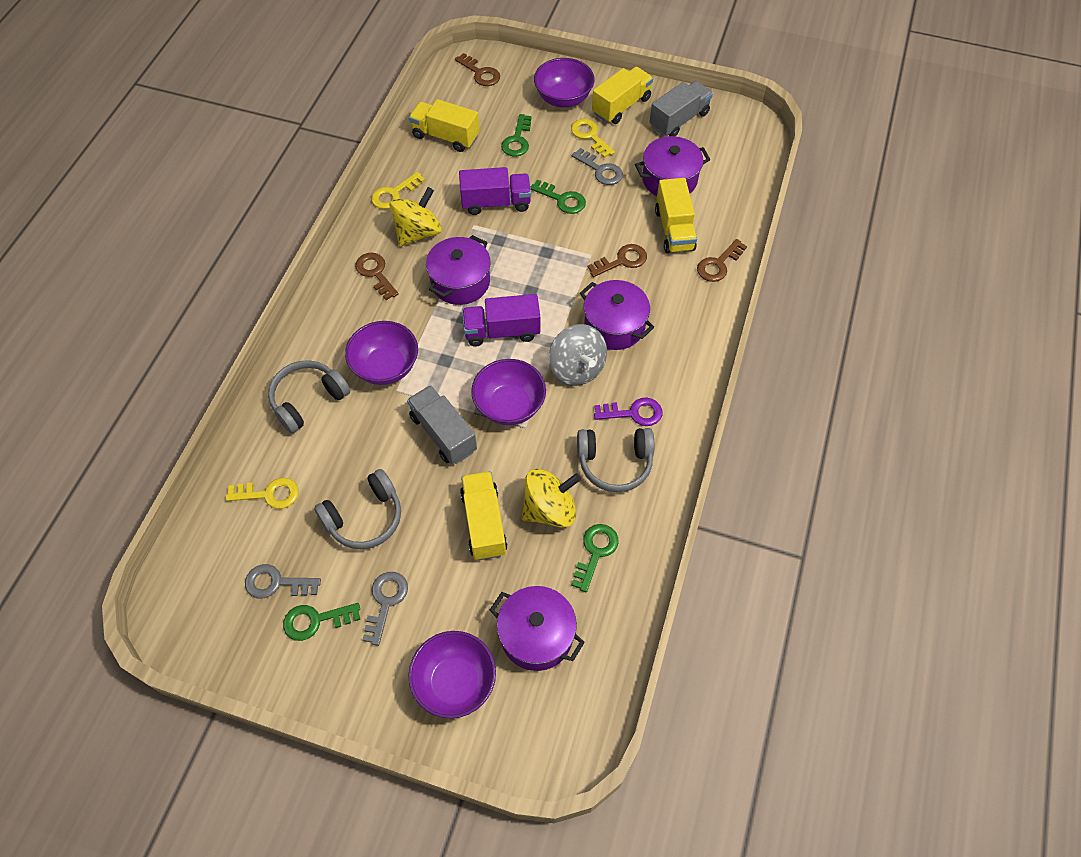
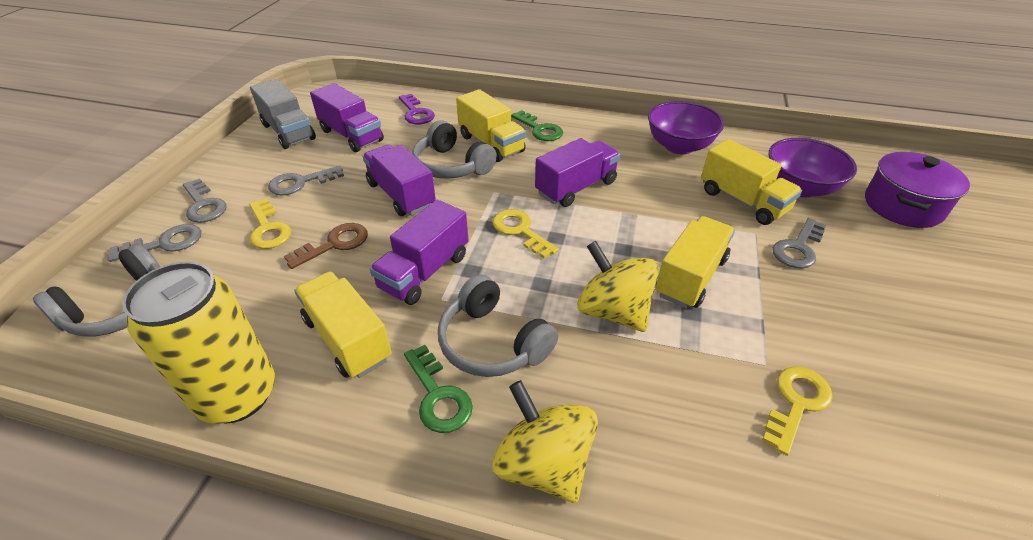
brown key: [355,253,399,300] [455,53,500,86] [588,244,647,277] [697,239,747,282] = 4 -> [284,223,368,269] = 1
green key: [283,603,360,641] [501,114,532,156] [531,180,586,214] [571,524,619,592] = 4 -> [404,345,473,433] [511,110,563,141] = 2
grey key: [245,564,321,598] [363,572,408,646] [572,148,623,185] = 3 -> [108,224,201,262] [183,178,226,223] [268,166,344,195] [773,218,826,269] = 4
grey spinning top: [549,324,607,386] = 1 -> none = 0
grey truck: [407,385,477,464] [649,81,713,137] = 2 -> [250,79,316,149] = 1
purple bowl: [345,321,418,385] [408,631,496,718] [471,359,546,425] [534,58,595,108] = 4 -> [648,101,724,154] [769,138,857,198] = 2
purple pot: [426,235,491,305] [490,586,585,671] [580,280,654,350] [635,136,710,196] = 4 -> [865,152,970,228] = 1
purple truck: [459,167,531,215] [462,294,540,347] = 2 -> [310,83,384,152] [363,145,436,216] [370,200,469,305] [535,138,620,207] = 4
yellow can: none = 0 -> [122,262,275,424] = 1

